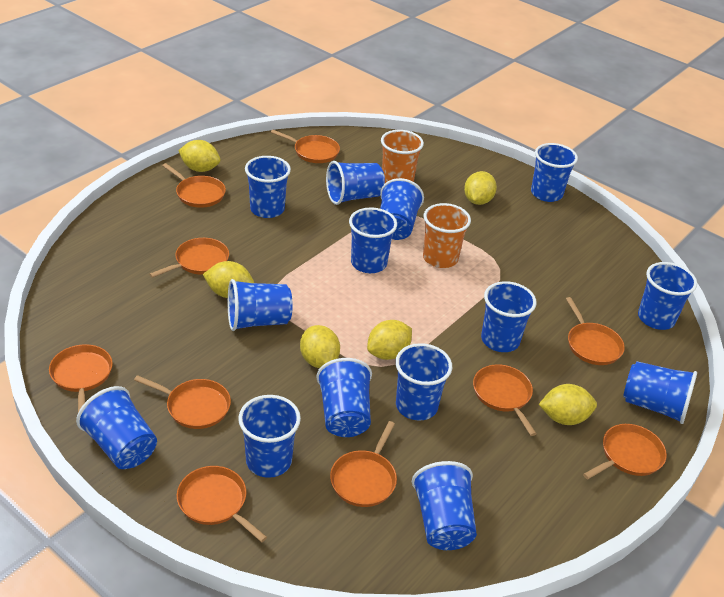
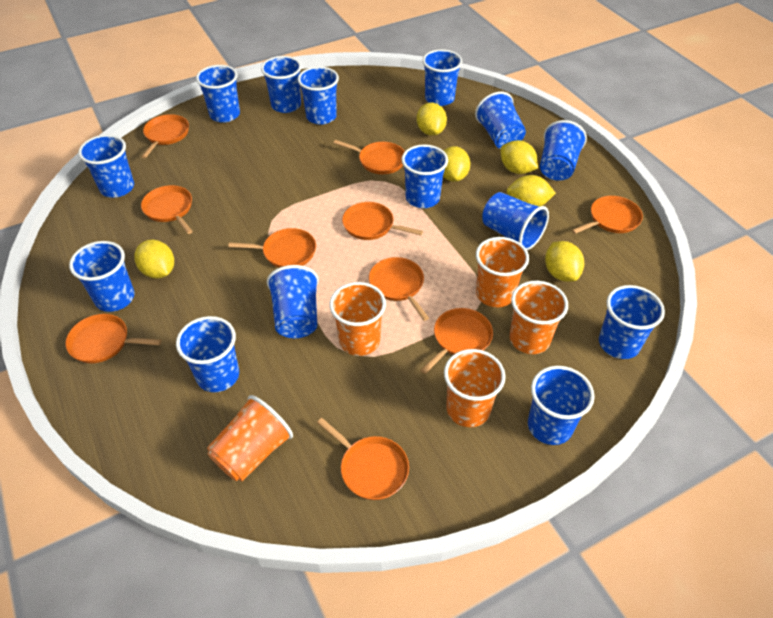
orange cup: [381,130,424,183] [423,203,471,268] = 2 -> [207,395,293,481] [330,282,386,356] [444,349,506,427] [476,237,529,307] [509,281,568,354] = 5

